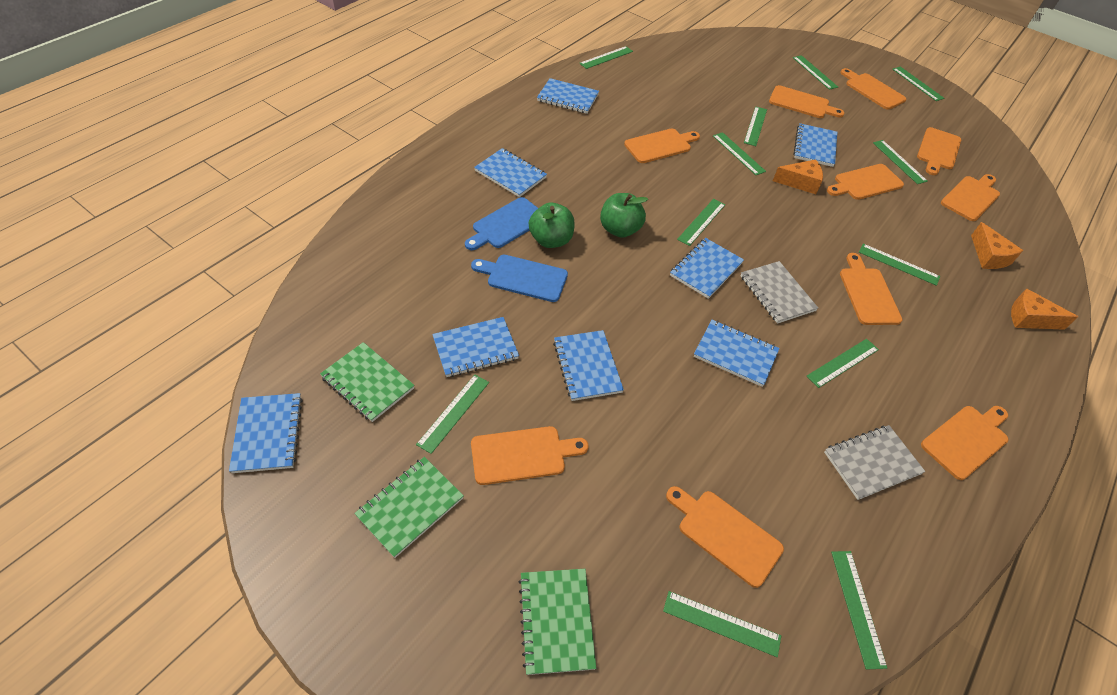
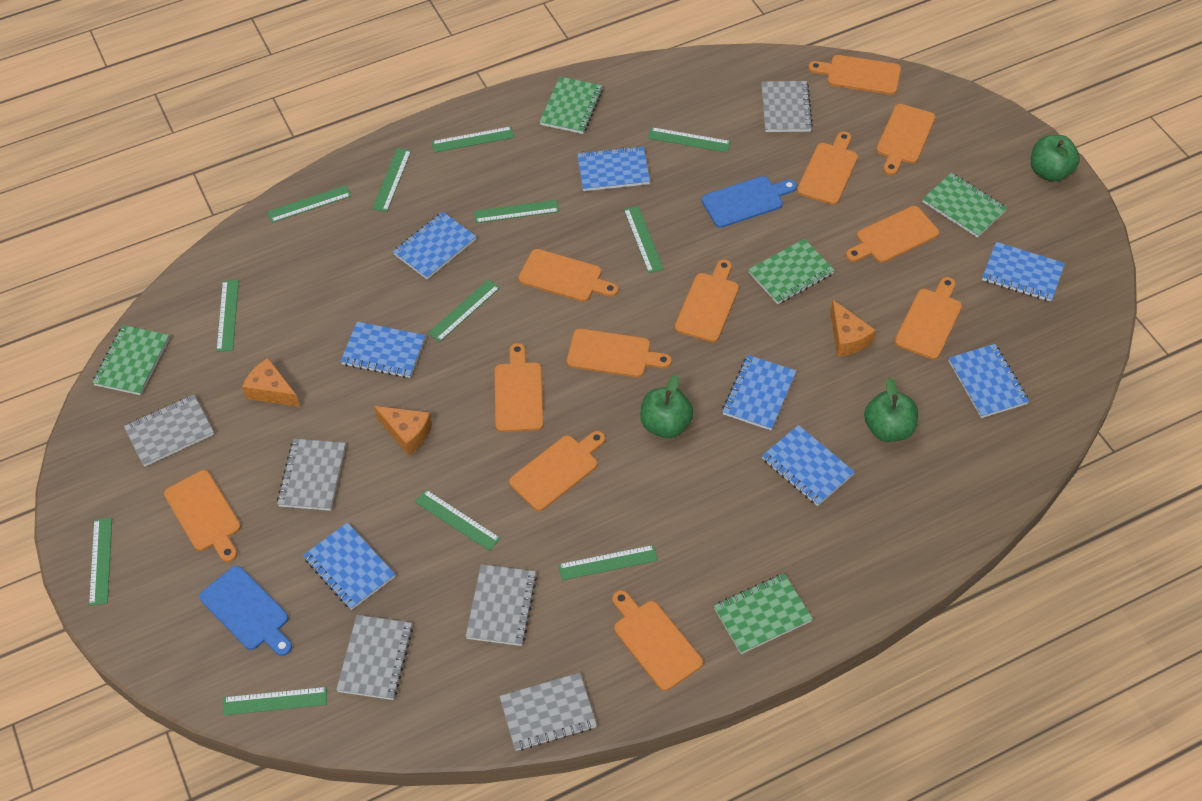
green apple: [529,203,575,248] [600,193,648,238] = 2 -> [641,375,694,438] [864,378,918,442] [1031,135,1080,181] = 3
green notebook: [320,342,415,422] [354,457,464,558] [519,569,596,675] = 3 -> [92,325,170,395] [540,77,603,134] [714,573,813,654] [748,239,835,304] [923,173,1007,238] = 5
grey notebook: [741,261,818,324] [824,425,925,500] = 2 -> [124,394,214,467] [277,439,346,511] [336,615,413,700] [465,564,537,646] [499,673,597,751] [761,81,813,132] = 6
orange cutting board: [471,426,588,485] [624,129,700,163] [666,486,784,588] [769,85,845,118] [827,164,904,200] [840,68,906,110] [840,253,902,325] [917,127,961,175] [921,406,1009,480] [941,174,1000,221] = 10 -> [164,470,241,562] [495,343,544,432] [509,431,605,511] [518,249,618,302] [567,329,672,377] [612,590,703,691] [675,259,739,342] [797,131,858,205] [808,55,901,95] [846,206,939,263] [876,104,936,175] [895,277,962,359] = 12

